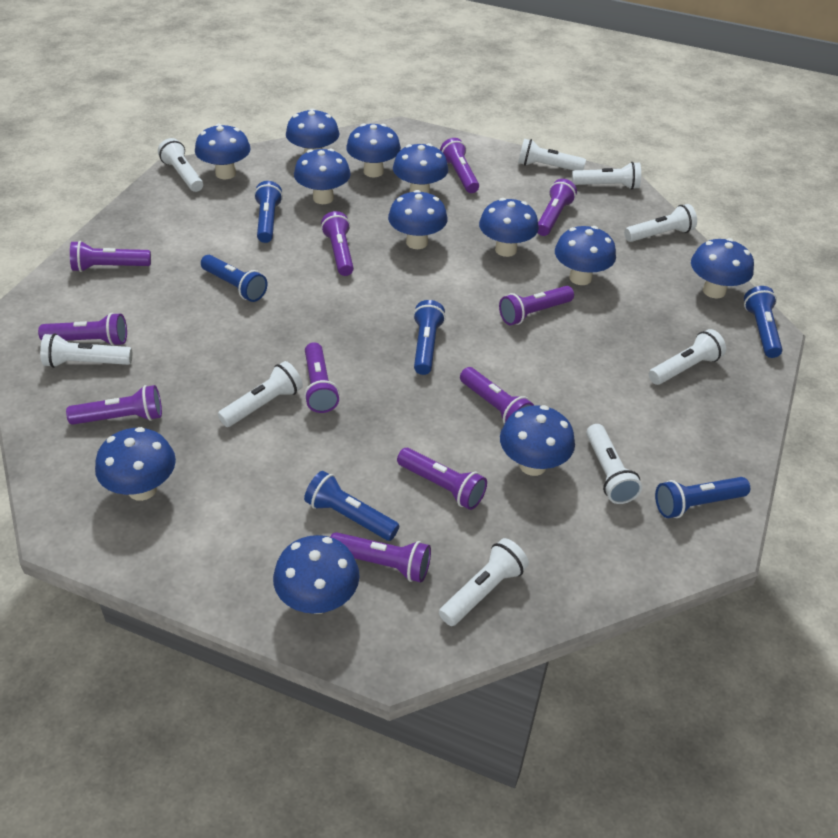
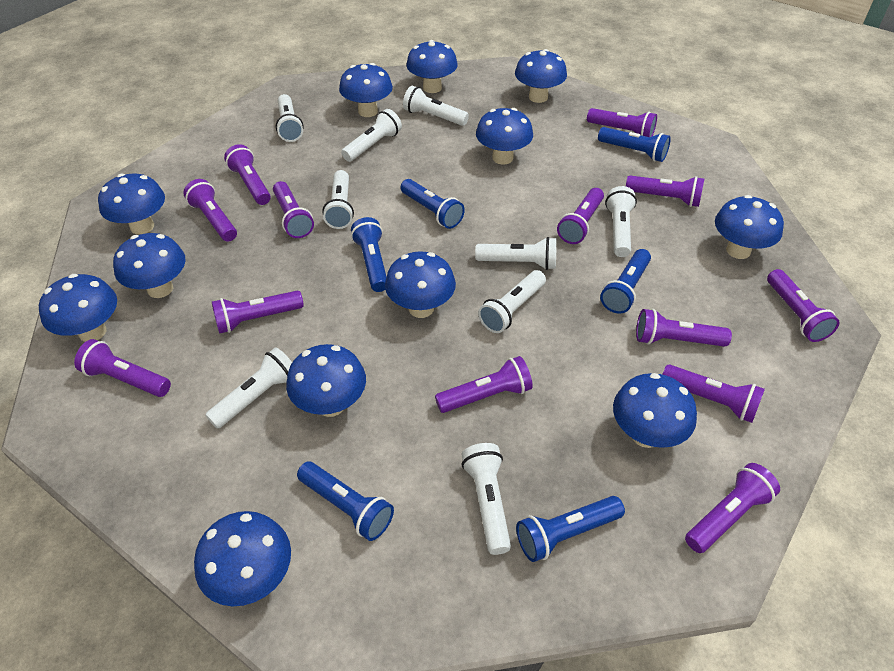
purple flashlight: [38,313,127,346] [66,385,162,425] [70,241,151,272] [304,342,340,413] [321,211,354,276] [331,532,431,583] [397,448,487,510] [440,138,479,193] [460,367,534,424] [499,286,574,325] [538,179,577,236] = 11 -> [74,339,171,397] [183,179,237,242] [212,291,304,334] [224,144,271,205] [273,181,314,238] [435,356,533,413] [557,188,604,244] [587,108,657,137] [626,175,704,207] [636,309,732,347] [662,365,765,423] [685,463,780,553] [767,269,839,342] = 13

